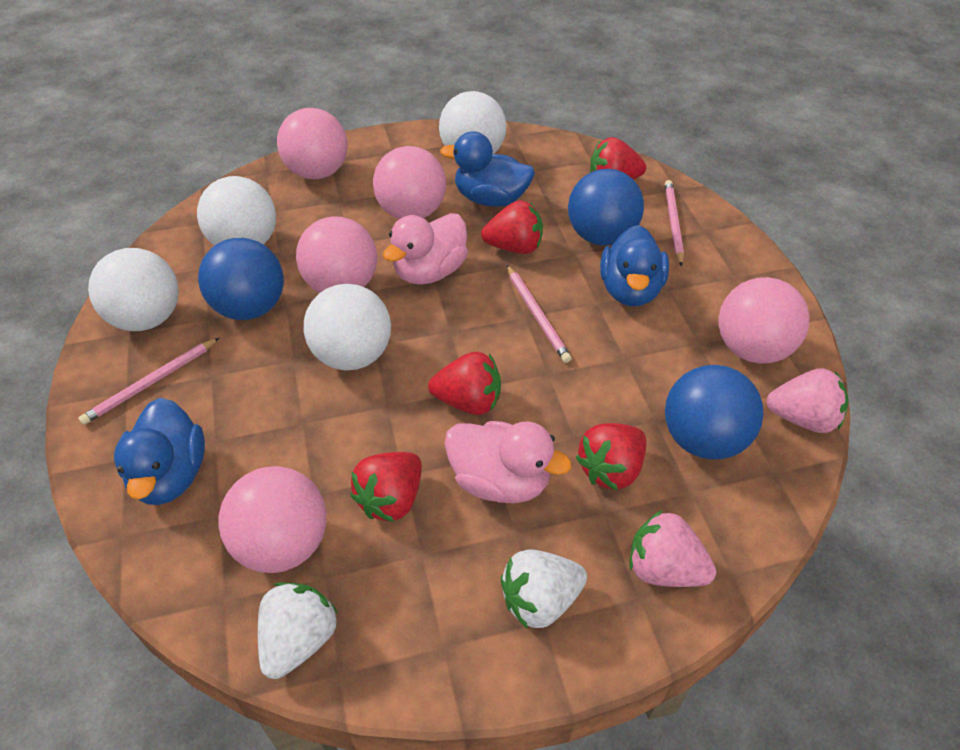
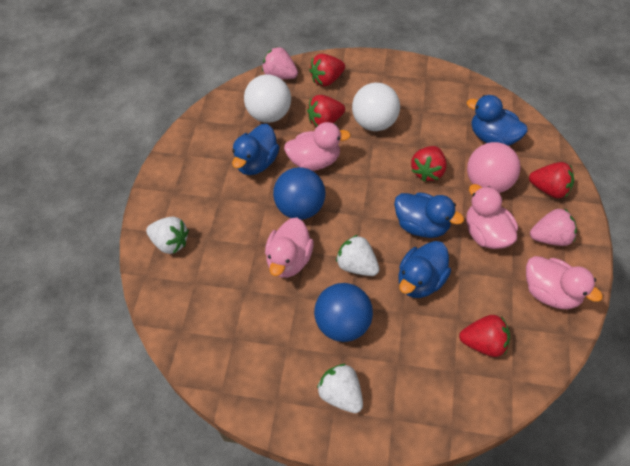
blue ball: [198,238,284,320] [568,169,644,246] [665,365,763,460] = 3 -> [273,167,326,220] [314,283,373,342] = 2
blue duck: [114,398,205,505] [440,131,535,207] [600,225,669,306] = 3 -> [232,124,279,175] [394,192,464,238] [398,241,451,298] [467,95,528,146] = 4
pink ball: [218,466,326,573] [277,108,347,180] [296,216,377,293] [373,146,446,219] [719,277,809,364] = 5 -> [467,142,521,193] = 1
pink duck: [383,213,468,285] [444,421,572,503] = 2 -> [265,218,314,278] [284,122,351,171] [466,184,518,249] [526,256,603,309] = 4
pink pencil: [79,338,219,425] [507,265,572,363] [665,180,684,267] = 3 -> none = 0
white ball: [88,248,179,331] [197,176,276,246] [304,284,391,371] [439,91,506,155] = 4 -> [244,74,291,123] [352,82,400,131] = 2
white strawberry: [258,582,338,679] [500,549,587,629] = 2 -> [146,217,189,254] [317,364,363,413] [336,235,379,276] = 3

